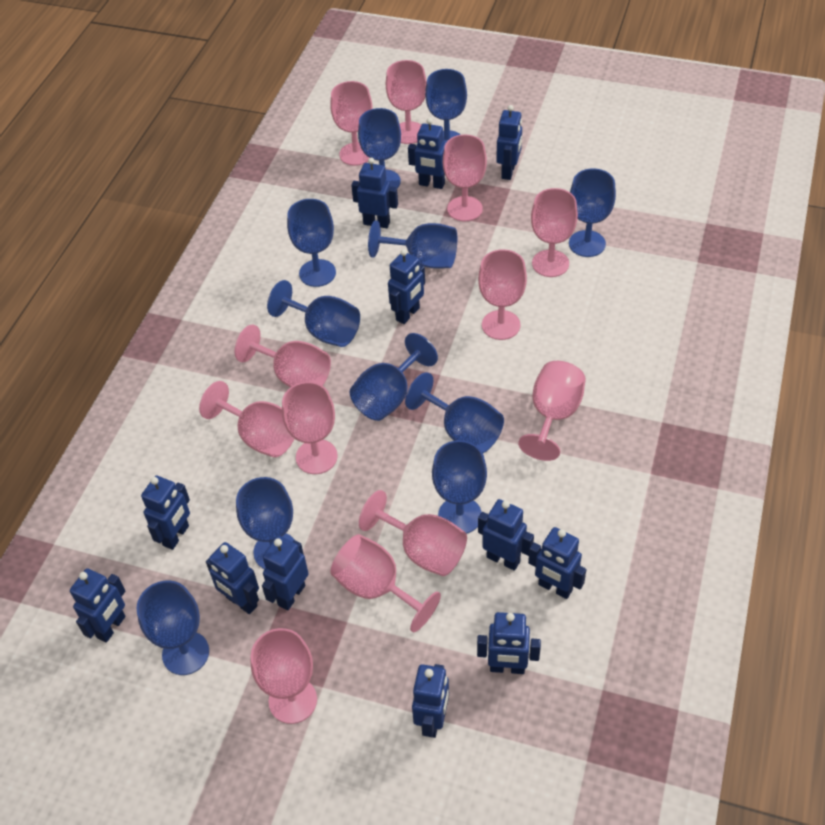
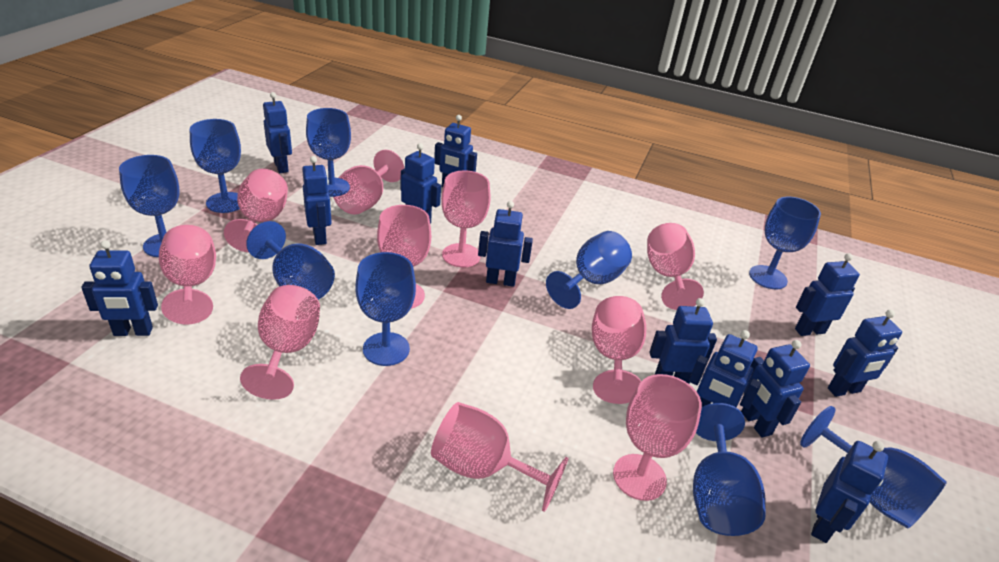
blue goblet: [136,580,209,675] [236,477,295,569] [267,280,360,347] [287,199,336,287] [350,333,438,421] [358,108,401,188] [368,220,457,269] [405,372,504,453] [425,69,467,142] [432,440,487,534] [569,168,616,257] = 11 -> [119,155,179,257] [190,119,241,213] [246,221,335,300] [306,108,351,197] [355,252,416,366] [546,231,632,309] [693,403,766,536] [749,197,821,289] [800,406,947,528] = 9
pink goblet: [199,381,294,457] [234,324,331,387] [251,628,317,724] [282,382,338,474] [330,81,372,166] [330,534,441,632] [359,490,467,576] [386,60,427,144] [443,135,487,221] [478,249,527,340] [518,361,586,461] [531,188,578,277] = 12 -> [159,225,216,324] [224,169,288,252] [240,285,320,400] [332,150,405,215] [377,205,431,309] [431,402,568,512] [441,170,491,267] [592,296,646,404] [613,374,702,501] [647,223,704,310] = 10

